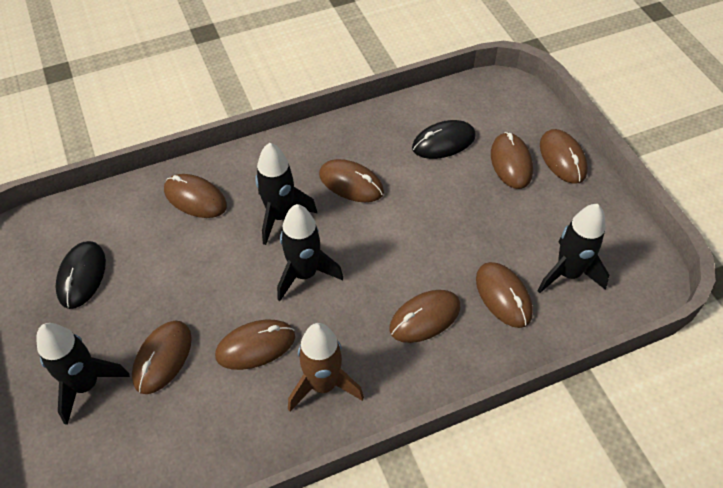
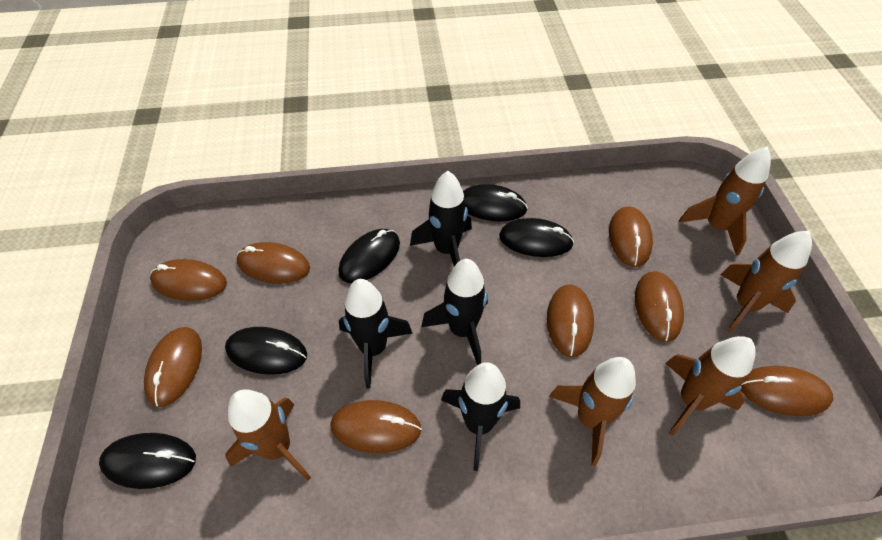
black mouse: [56,241,106,309] [412,120,476,159] = 2 -> [99,433,196,489] [225,327,307,375] [338,229,400,283] [463,184,528,221] [499,218,574,257] = 5
brown rocket: [288,323,364,411] = 1 -> [225,389,311,481] [549,357,636,466] [665,336,756,436] [679,146,771,256] [720,231,812,333] = 5

